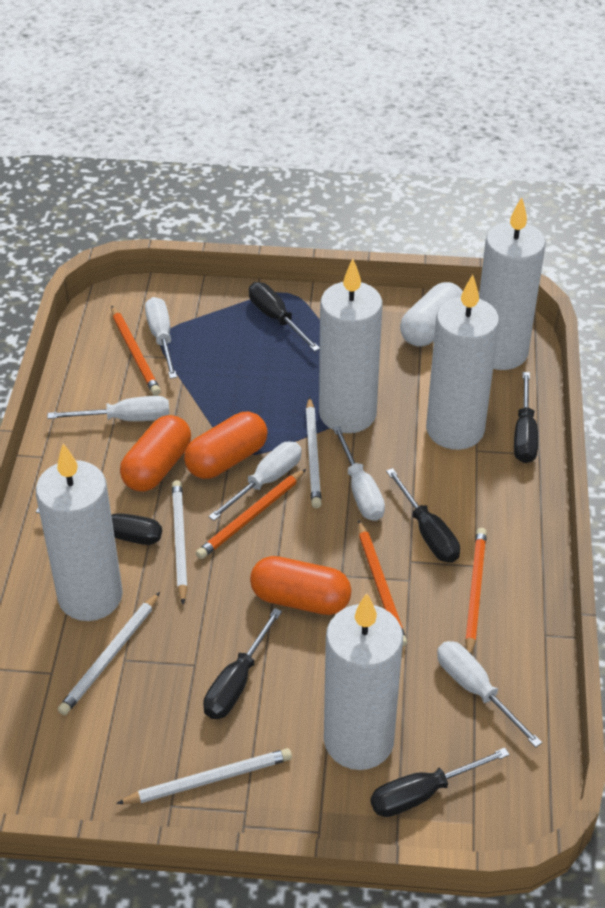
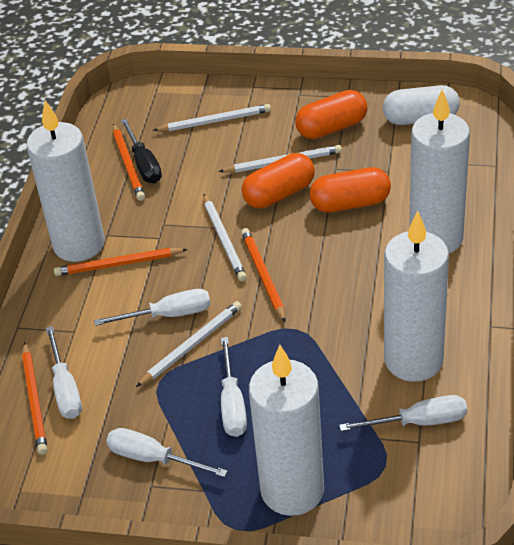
black screwdriver: [36,508,162,545] [203,608,282,719] [249,282,320,352] [370,748,510,817] [386,468,460,563] [514,372,538,463] = 6 -> [121,119,162,183] = 1
white candle: [36,443,123,621] [319,259,383,433] [324,593,403,770] [426,274,499,450] [479,197,546,370] = 5 -> [27,100,105,262] [249,345,324,516] [384,211,449,382] [409,89,470,254] = 4

